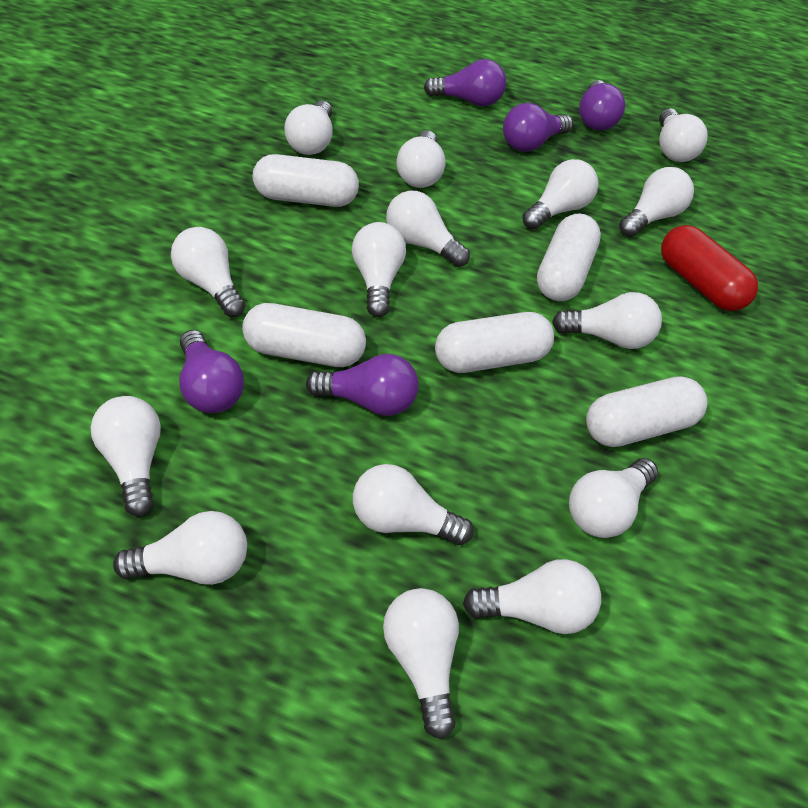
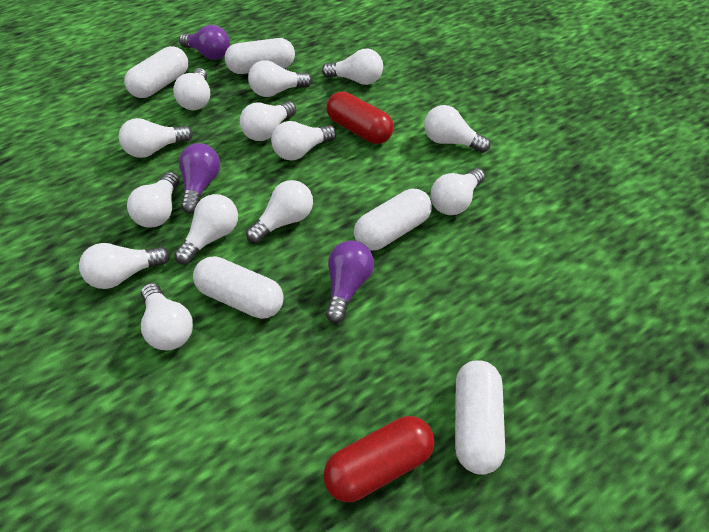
purple light bulb: [179,330,244,413] [306,354,419,416] [424,59,506,106] [503,103,573,152] [579,80,625,131] = 5 -> [179,25,230,60] [179,143,220,214] [326,240,374,323] = 3
red capsule: [661,225,758,311] = 1 -> [324,416,435,502] [327,92,394,144] = 2
white light bulb: [90,396,161,516] [113,511,247,585] [171,227,246,317] [284,100,333,155] [352,222,406,317] [353,464,473,545] [383,588,459,739] [386,191,470,267] [396,130,446,188] [463,559,601,634] [522,159,598,230] [552,292,662,349] [569,458,658,538] [619,167,694,237] [659,108,708,162] = 15 -> [79,243,170,289] [119,118,193,158] [127,172,179,227] [141,283,193,350] [173,68,210,110] [174,194,238,264] [240,101,296,141] [246,180,313,243] [248,60,312,97] [271,121,336,161] [322,49,383,85] [424,105,491,153] [431,168,485,215] = 13

